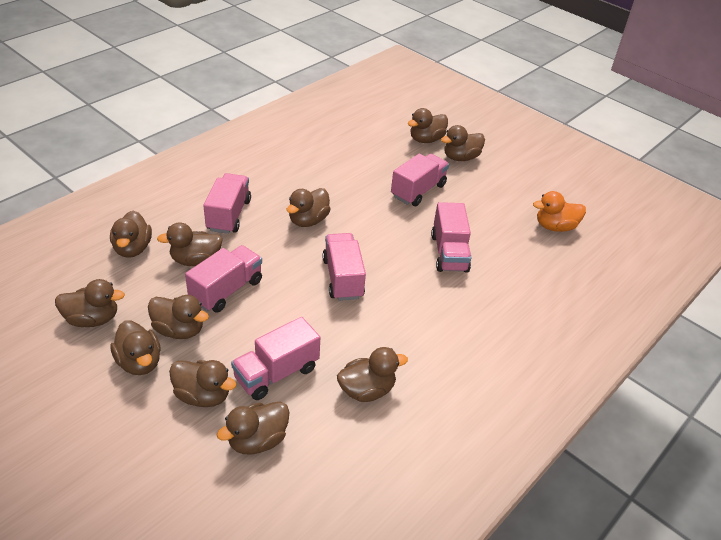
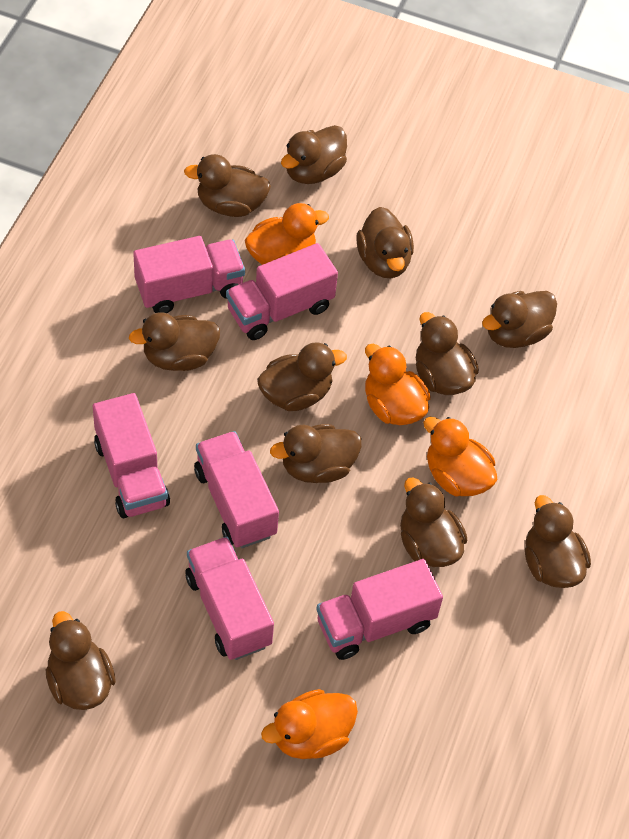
orange duck: [533,191,586,232] = 1 -> [245,203,329,265] [261,689,358,759] [365,344,431,425] [423,417,497,496] = 4

